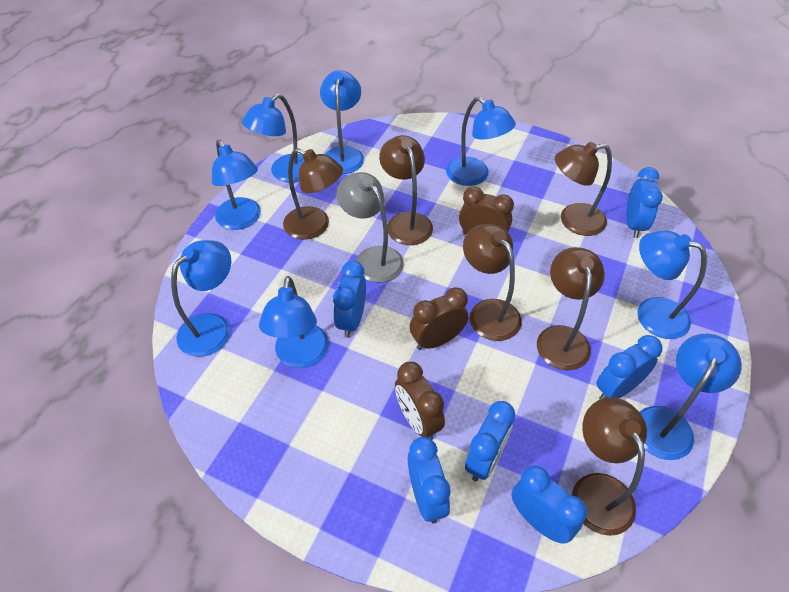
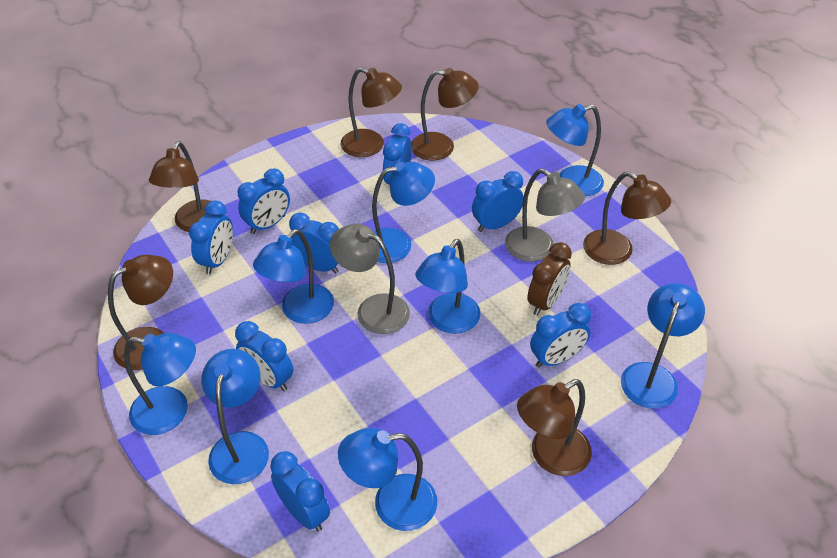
blue clock: [333,261,366,338] [408,437,451,524] [465,401,515,482] [511,466,587,544] [596,335,662,399] [626,167,663,238] = 6 -> [189,201,233,275] [235,321,293,391] [238,168,290,234] [270,451,330,532] [289,213,339,274] [383,123,412,184] [472,171,523,232] [530,303,591,368] = 8
brown clock: [395,362,445,439] [410,287,468,350] [459,186,514,234] = 3 -> [527,242,572,316] = 1
grey lamp: [337,172,404,283] = 1 -> [330,224,410,334] [505,169,585,262] = 2

